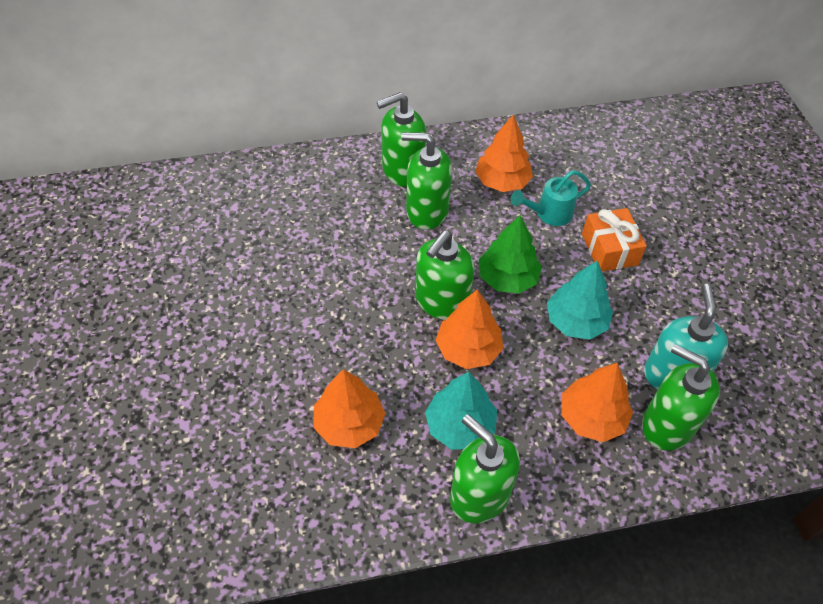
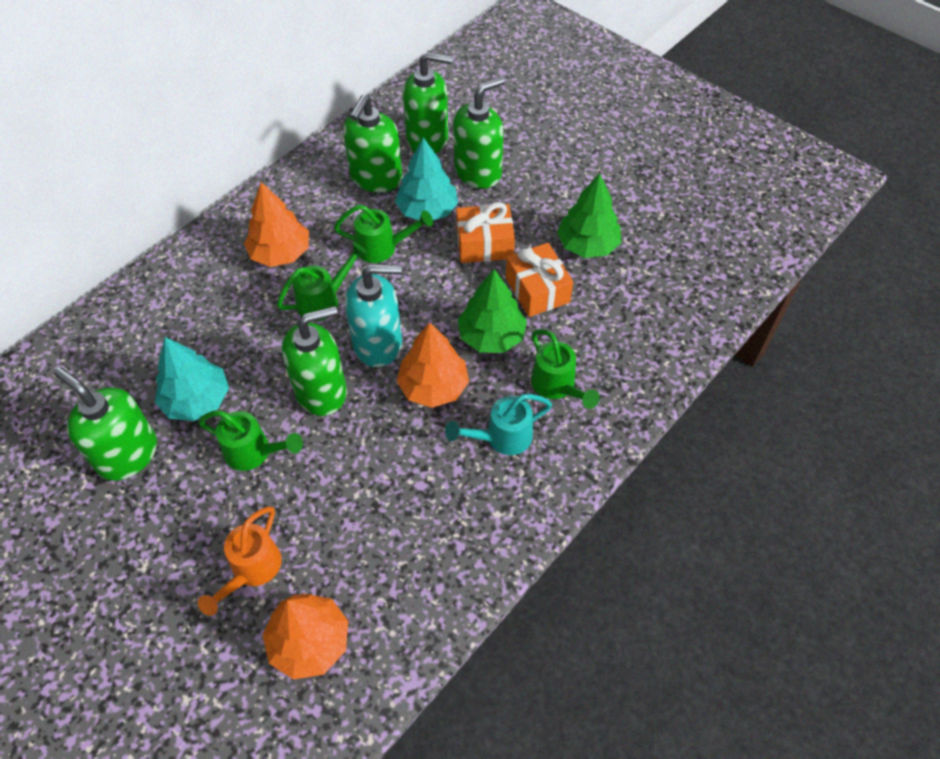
green tree: [479,215,542,294] = 1 -> [457,269,527,353] [557,173,621,258] = 2
green watering can: none = 0 -> [198,410,303,471] [277,242,367,321] [334,204,433,263] [531,329,600,409] = 4
orange gift: [582,208,647,272] = 1 -> [456,202,515,263] [506,243,573,317] = 2
orange tree: [313,369,386,448] [436,290,503,369] [475,115,533,192] [562,363,633,442] = 4 -> [244,182,309,267] [263,593,348,680] [397,322,469,408] = 3
orange watering can: none = 0 -> [198,507,282,616] = 1

